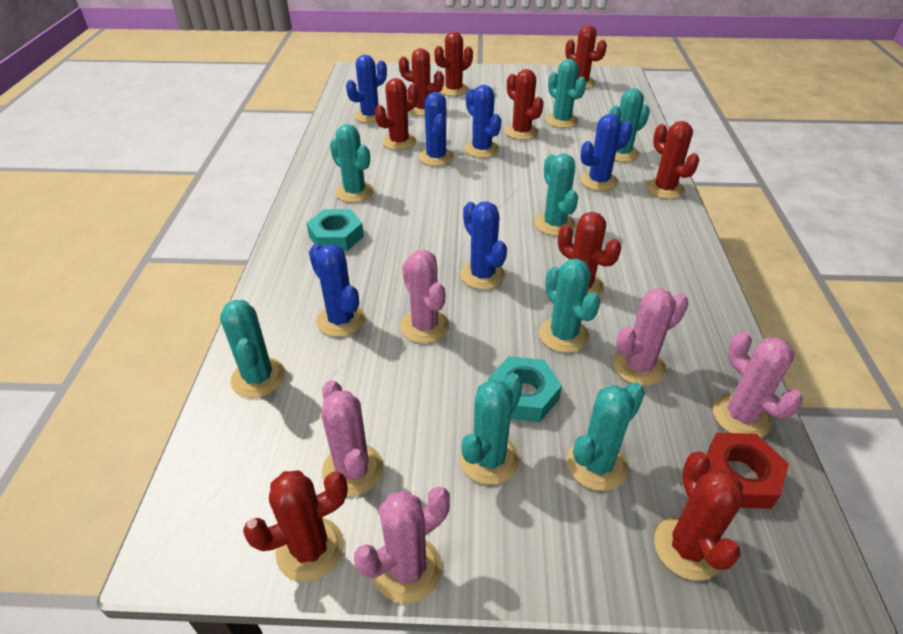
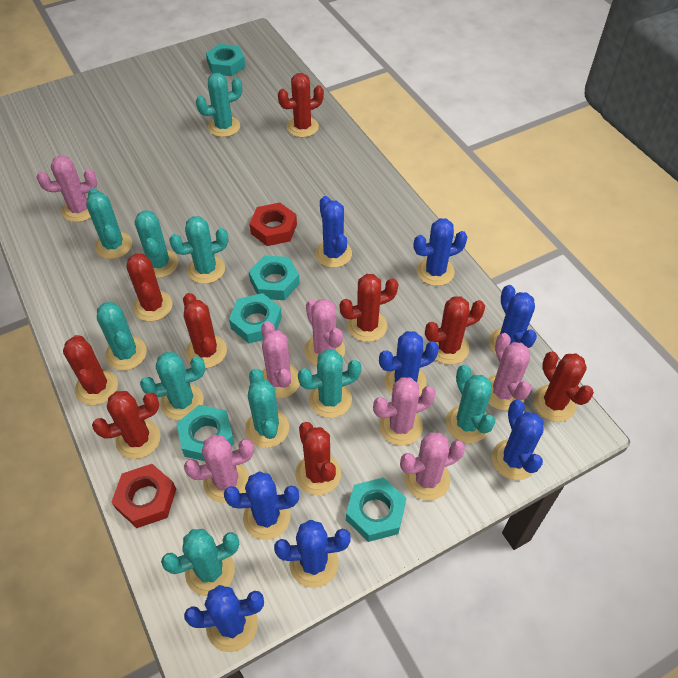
blue cactus: [309,244,366,337] [346,55,387,123] [419,92,454,166] [460,202,507,290] [464,85,501,158] [580,114,632,191] = 6 -> [184,585,264,652] [224,471,299,540] [274,520,351,588] [315,196,352,268] [379,331,439,395] [414,218,468,286] [489,285,537,355] [492,400,544,480] = 8
pink cactus: [321,380,383,496] [354,487,450,603] [400,250,450,343] [612,288,689,386] [712,331,803,437] = 5 -> [37,156,97,222] [184,435,254,503] [261,321,300,398] [304,299,345,366] [373,377,436,446] [400,433,465,500] [488,333,531,411] = 7
red nut: [707,433,789,509] = 1 -> [111,464,176,528] [250,202,297,246] = 2
turquoise cactus: [220,300,285,398] [330,124,374,203] [460,373,523,485] [534,153,578,236] [539,259,601,353] [546,59,586,128] [567,382,645,491] [609,88,650,162] = 8 -> [86,188,132,259] [97,302,147,371] [135,210,178,278] [140,352,205,420] [161,529,239,596] [169,216,228,284] [196,73,242,137] [245,369,289,448] [298,350,361,418] [446,365,495,443] = 10
turquoise nut: [306,209,364,251] [488,356,562,422] = 2 -> [177,405,235,461] [206,44,245,76] [229,293,282,343] [249,255,300,300] [346,477,406,542] = 5

